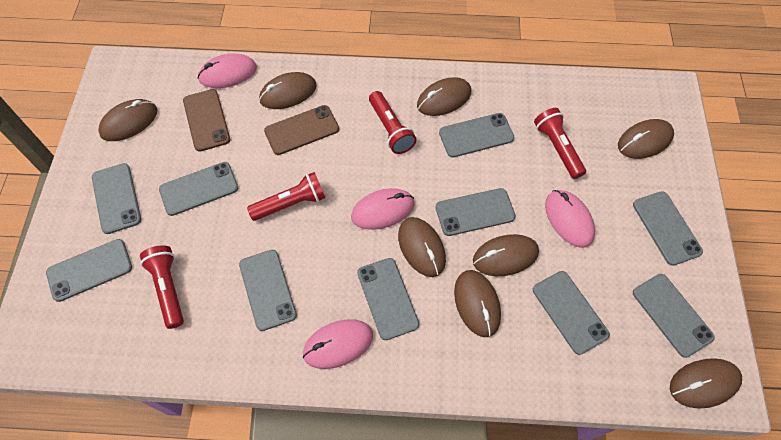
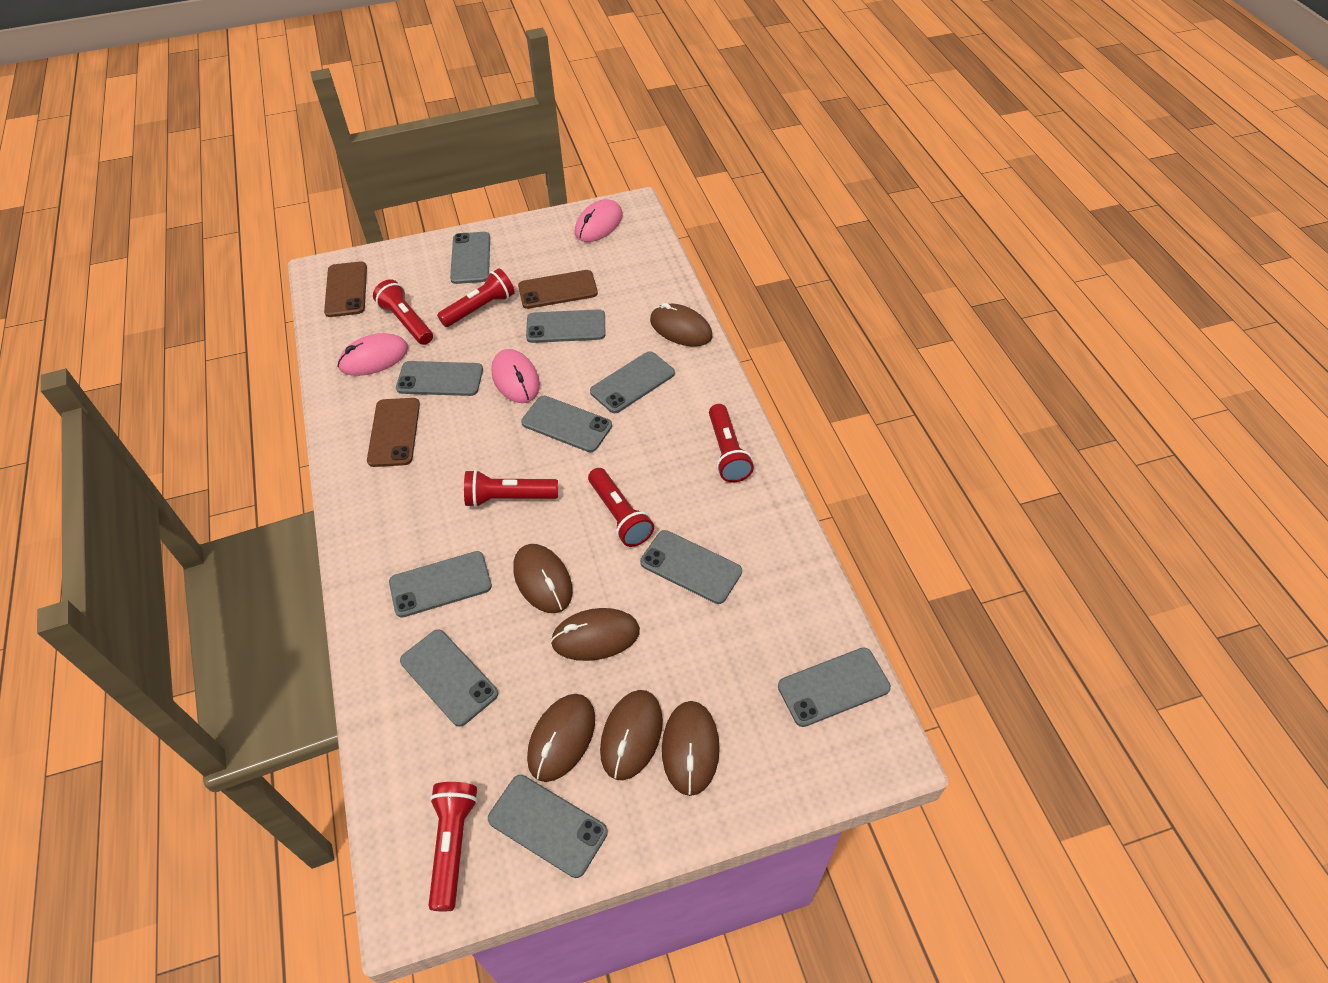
brown mouse: [98,99,157,141] [259,72,317,109] [398,217,446,277] [417,77,471,116] [454,270,501,337] [473,234,539,276] [618,119,674,159] [670,358,742,409] = 8 -> [513,544,573,613] [527,694,595,782] [550,608,640,661] [600,690,663,780] [650,303,712,347] [662,701,720,796] = 6
brown phone: [183,89,230,152] [264,105,339,155] = 2 -> [324,261,367,317] [367,398,420,467] [518,270,598,309] = 3
pink mouse: [198,53,257,88] [303,319,373,369] [351,188,415,230] [545,190,595,248] = 4 -> [337,333,409,376] [491,349,540,403] [575,199,623,242] = 3
red flashlight: [140,245,184,329] [247,172,325,221] [369,91,417,154] [534,108,586,179] = 4 -> [373,279,433,345] [428,782,478,911] [437,268,515,327] [464,470,558,507] [588,468,654,547] [709,404,754,483] = 6

